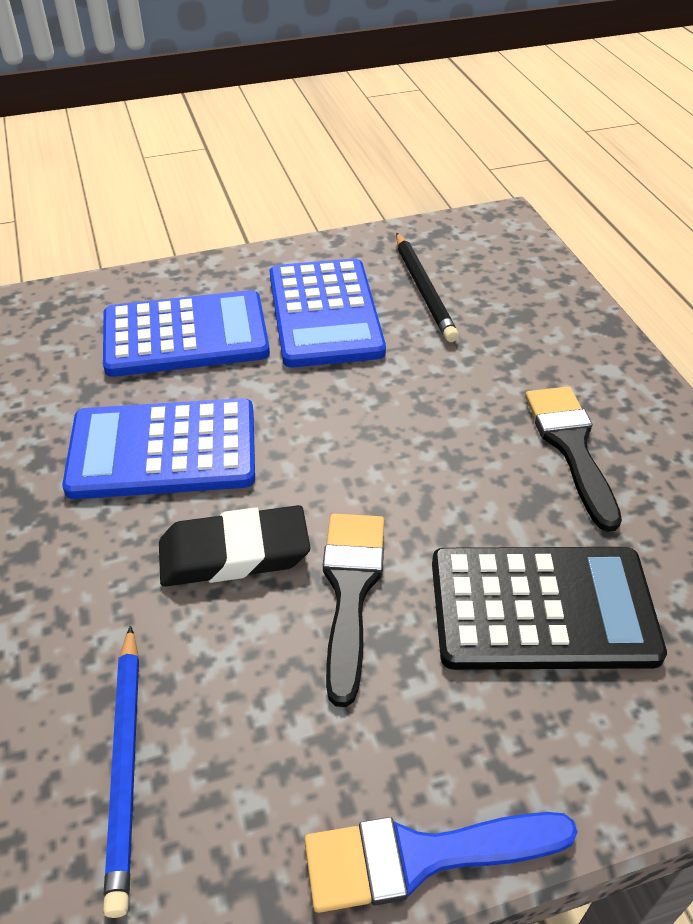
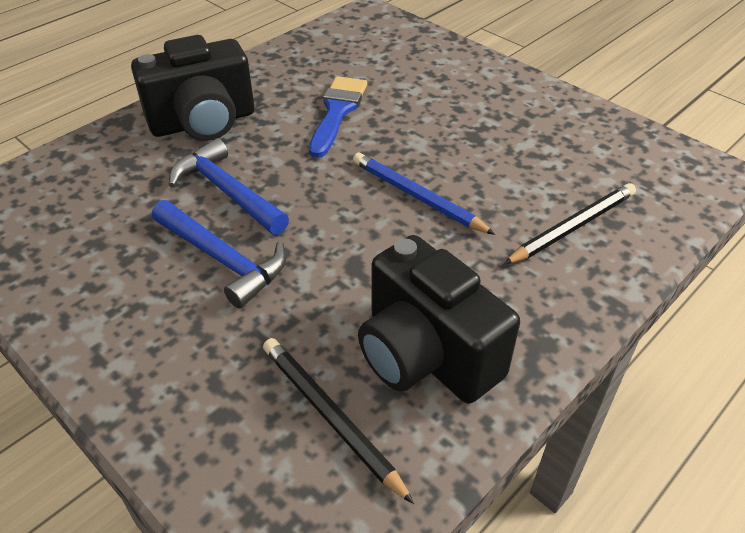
black brush: [323,514,384,707] [525,386,622,532] = 2 -> none = 0
black calculator: [432,547,667,670] = 1 -> none = 0
black camera: none = 0 -> [131,35,254,141] [358,235,520,404] = 2
black eraser: [159,505,310,587] = 1 -> none = 0
black pencil: [396,233,459,342] = 1 -> [263,338,414,504] [503,183,636,265] = 2
blue calculator: [62,398,255,499] [103,290,270,377] [270,258,386,368] = 3 -> none = 0
blue hammer: none = 0 -> [152,200,287,308] [169,138,289,235] = 2

